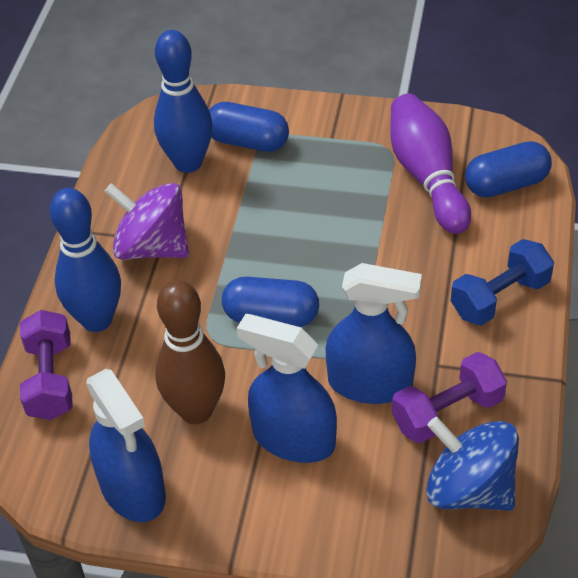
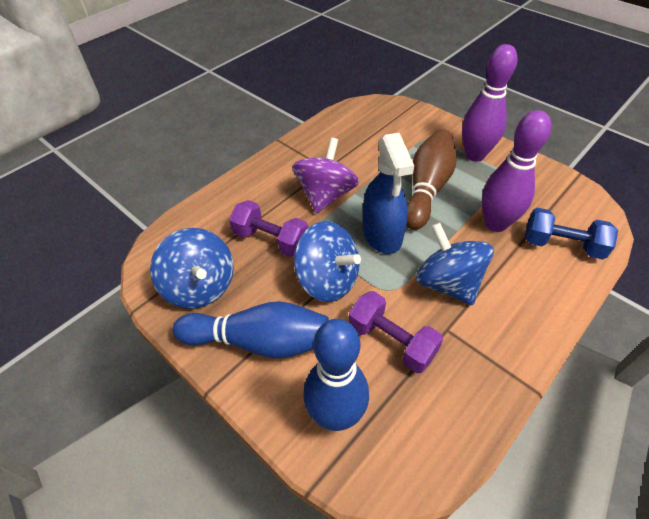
blue capsule: [209,102,289,152] [222,277,319,327] [465,141,552,197] = 3 -> none = 0
blue spinning top: [426,417,519,511] = 1 -> [150,228,234,309] [294,221,361,302] [416,223,494,305] = 3
blue spray bottle: [86,369,166,522] [237,314,337,463] [326,263,422,404] = 3 -> [362,133,414,254] = 1
purple bowling pin: [390,94,471,234] = 1 -> [462,44,518,162] [482,110,551,232] = 2

